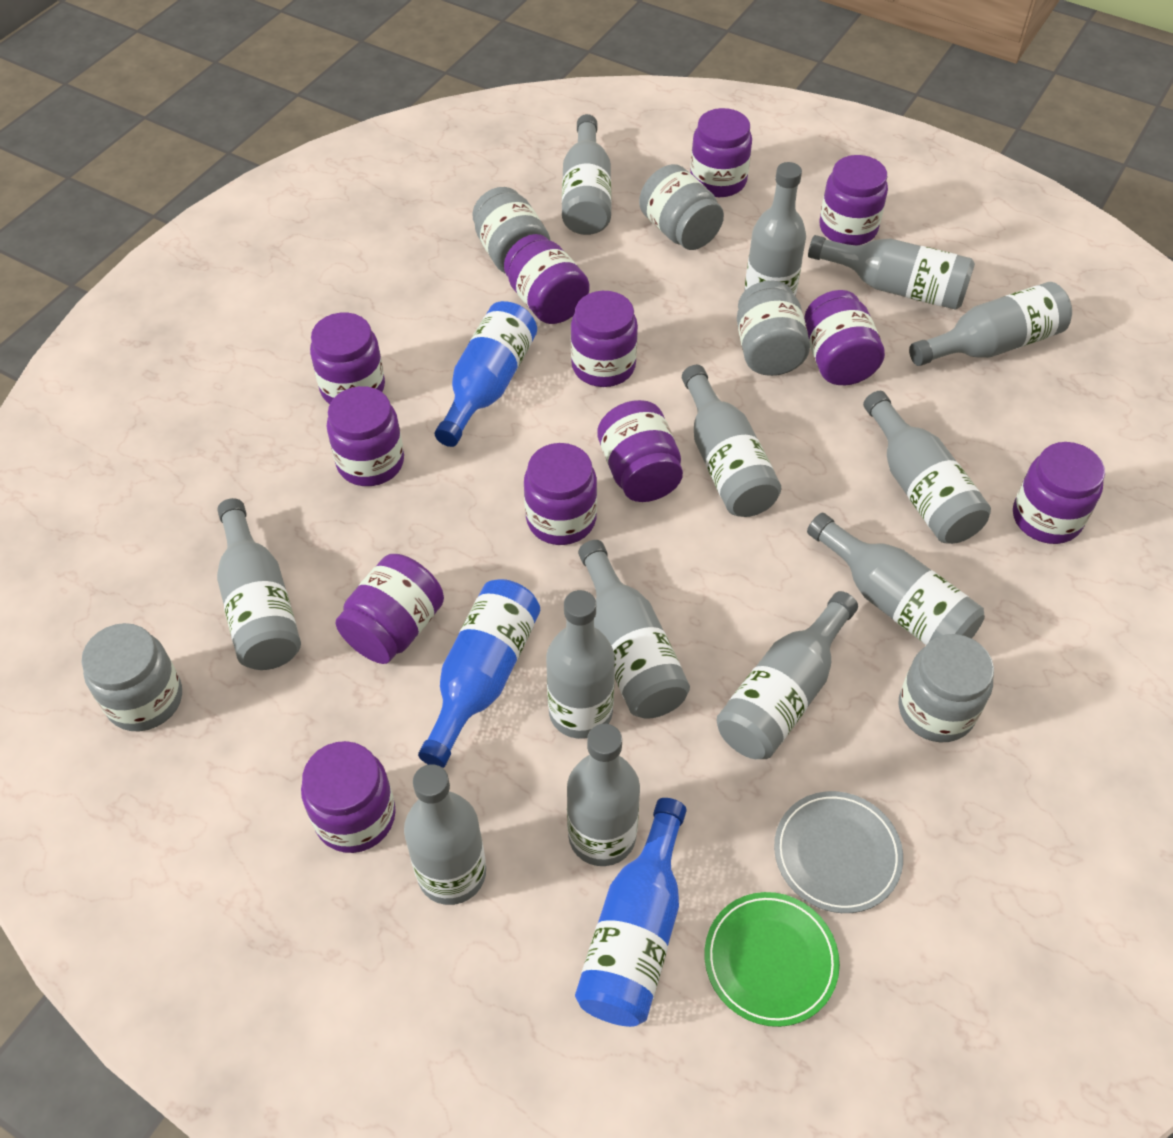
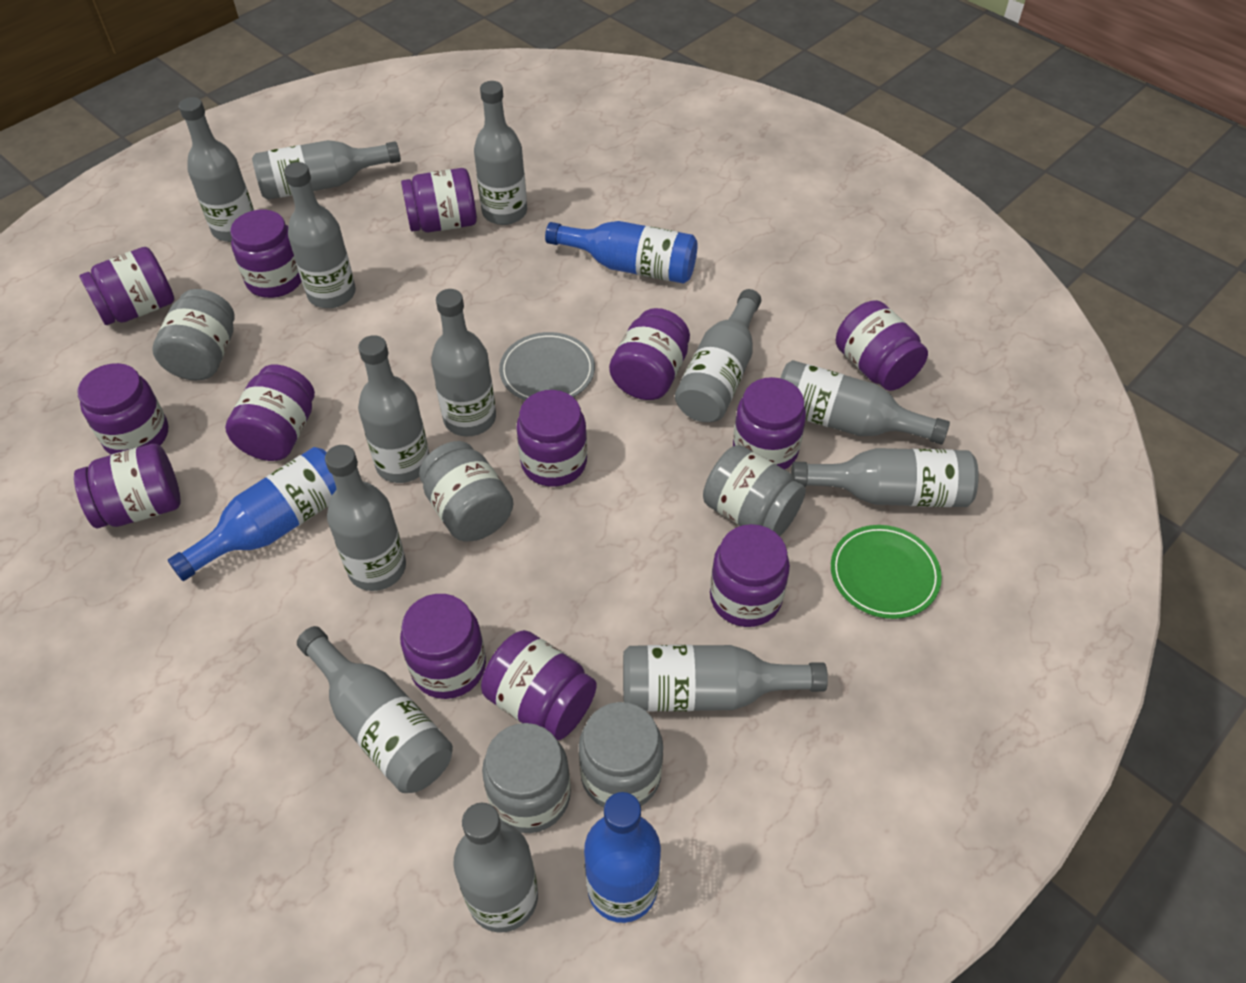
purple jar: [301,741,396,853] [310,313,385,404] [327,386,404,486] [336,554,444,664] [504,234,590,324] [524,443,597,545] [571,291,638,387] [597,400,683,502] [690,108,752,197] [804,290,885,385] [819,155,888,246] [1013,442,1105,544] = 12 -> [74,444,181,528] [77,363,168,455] [79,247,174,325] [225,365,315,461] [230,210,302,298] [400,594,486,699] [401,168,477,232] [481,630,597,740] [516,390,587,487] [609,308,690,400] [710,524,790,627] [733,377,806,470] [836,300,928,391] = 13

